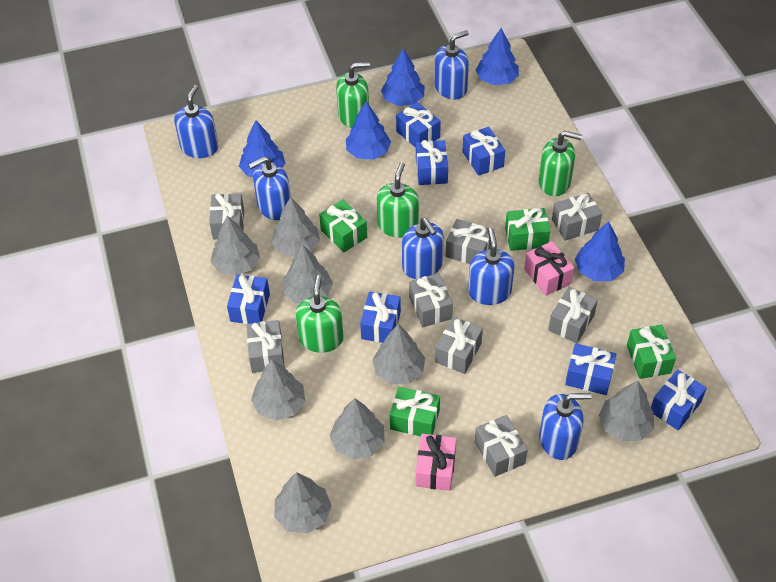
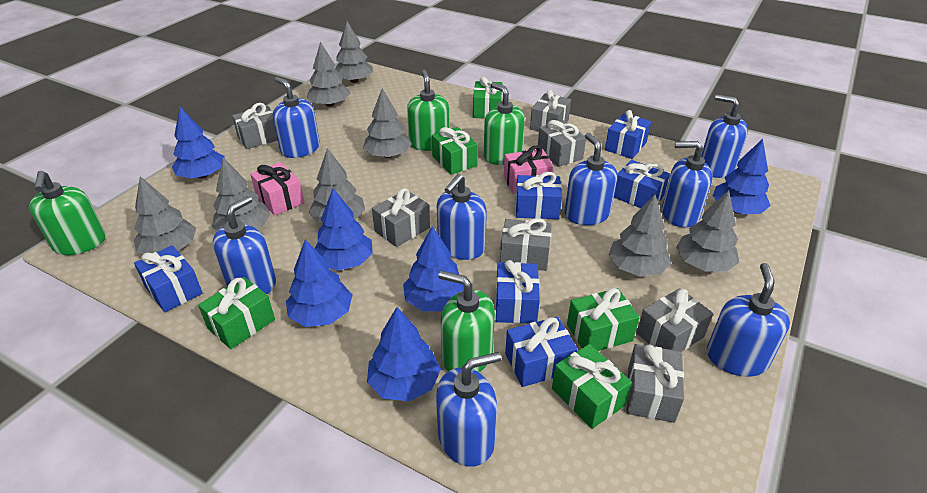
blue gift: [227,274,270,324] [360,292,401,343] [396,102,441,148] [416,140,448,185] [462,127,505,176] [565,343,617,395] [651,369,707,430] = 7 -> [134,245,203,312] [495,260,540,324] [505,317,577,387] [515,172,562,219] [605,110,651,159] [614,160,670,208] = 6
blue soap dispenser: [174,85,218,158] [249,156,291,220] [402,218,444,279] [434,30,469,99] [468,228,514,305] [539,393,591,460] = 6 -> [213,196,276,294] [273,77,320,158] [436,352,501,467] [437,174,487,260] [565,133,617,225] [662,141,712,228] [701,94,748,178] [707,263,790,377] = 8
blue tree: [239,121,286,177] [346,101,391,160] [381,49,425,106] [476,28,519,85] [575,222,625,281] = 5 -> [172,107,225,179] [286,239,352,327] [314,189,373,270] [367,307,441,401] [403,226,464,311] [713,139,771,214] = 6
green gift: [319,200,367,252] [390,387,440,436] [505,208,550,251] [627,325,676,379] = 4 -> [198,277,275,349] [432,127,478,175] [473,77,502,119] [552,344,632,429] [567,288,640,351] = 5
grey gift: [209,193,244,239] [246,320,285,373] [409,273,453,327] [435,317,483,374] [446,219,491,264] [475,415,528,477] [548,287,598,343] [552,193,602,241] = 8 -> [232,103,278,149] [372,188,430,247] [500,218,552,271] [530,90,571,132] [538,120,586,167] [627,344,684,423] [637,288,713,352] = 7

